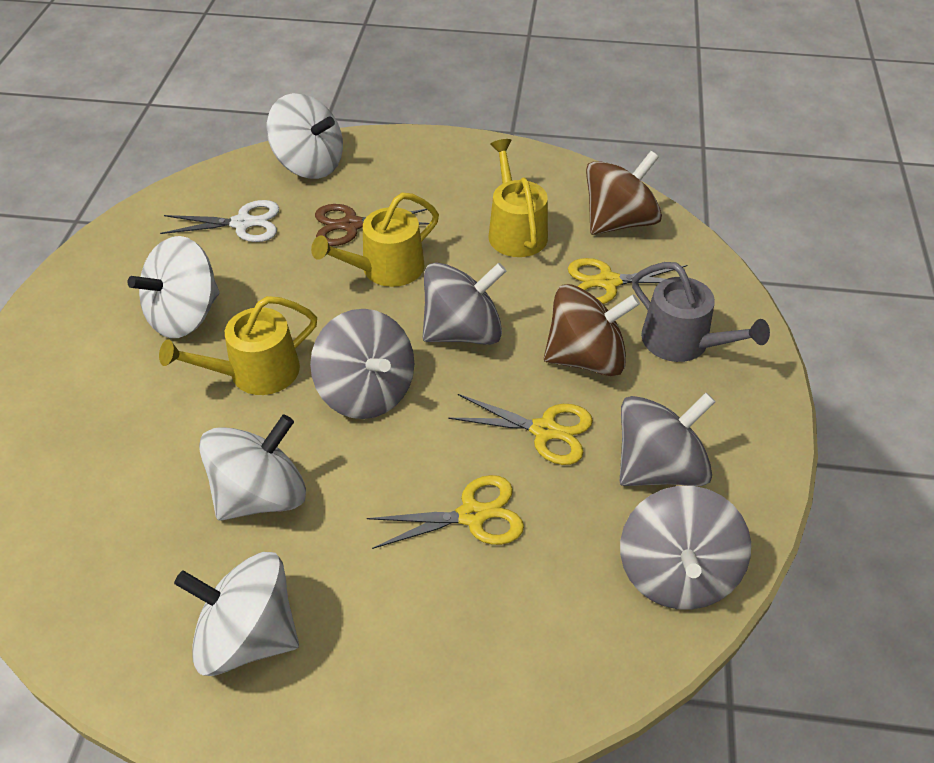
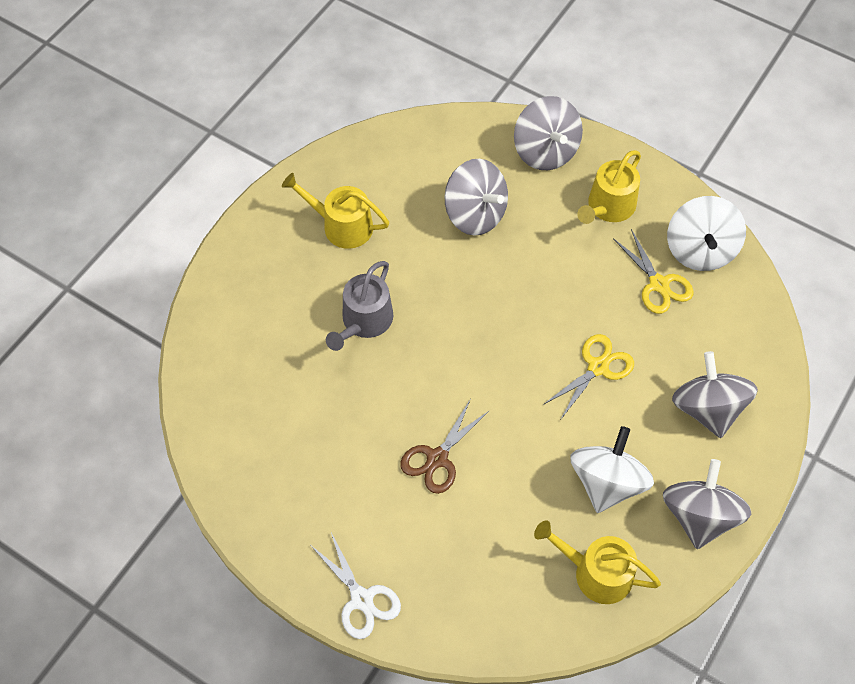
brown spinning top: [544,284,640,376] [586,151,662,235] = 2 -> none = 0
white spinning top: [128,236,220,338] [174,552,299,676] [199,414,306,521] [267,93,343,179] = 4 -> [570,426,654,513] [667,196,746,271] = 2
yellow scissors: [367,475,524,549] [448,394,593,465] [568,258,687,304] = 3 -> [543,334,634,419] [613,229,694,314] = 2

